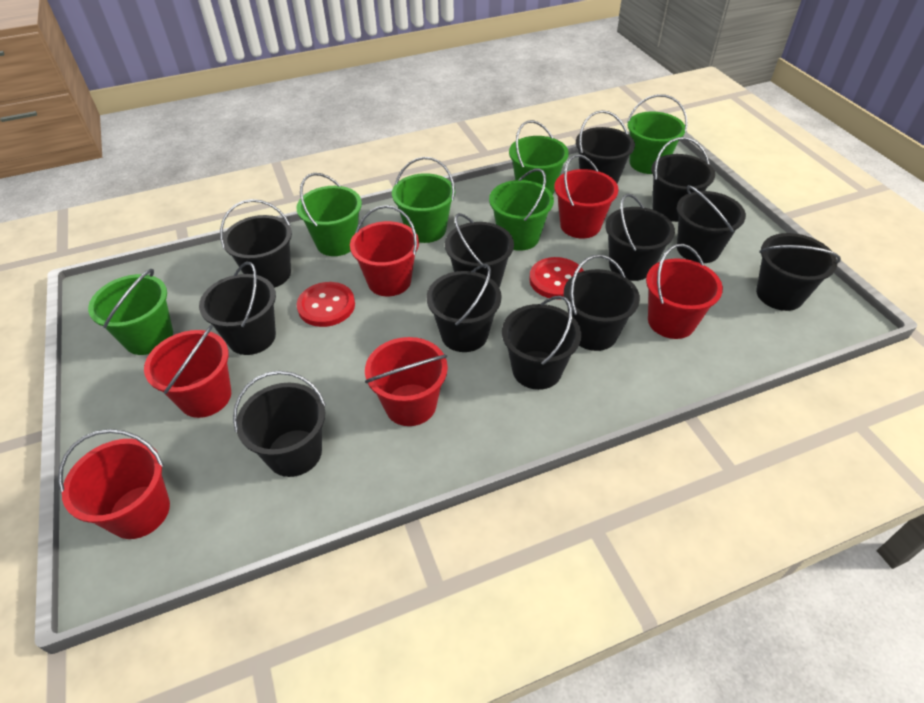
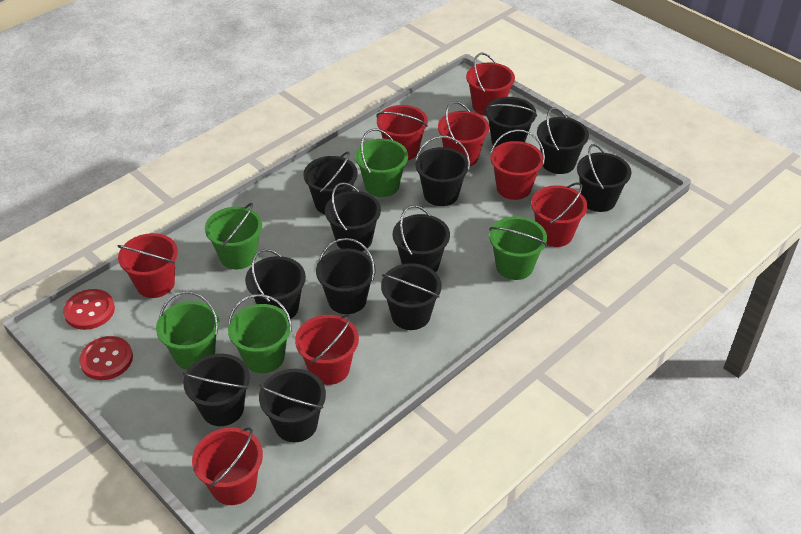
green bucket: [88,269,173,355] [296,173,362,256] [392,157,455,243] [489,168,554,251] [509,120,569,194] [627,94,688,174] = 6 -> [156,291,220,370] [205,203,262,269] [228,294,292,373] [355,128,408,197] [489,216,547,280] = 5
red bucket: [58,429,170,539] [144,325,231,418] [350,205,419,296] [365,337,448,426] [554,154,619,238] [646,244,723,339] = 6 -> [117,233,178,298] [192,427,263,505] [295,314,359,385] [376,105,428,160] [438,101,489,166] [466,53,515,116] [490,129,545,200] [531,182,588,247] = 8

